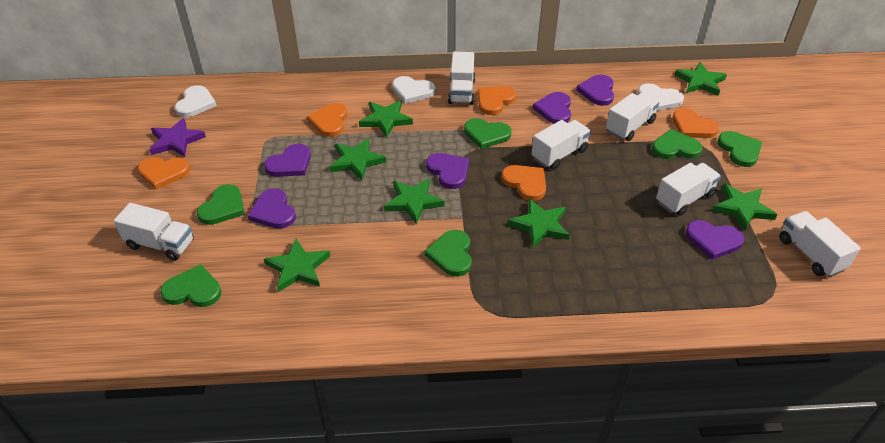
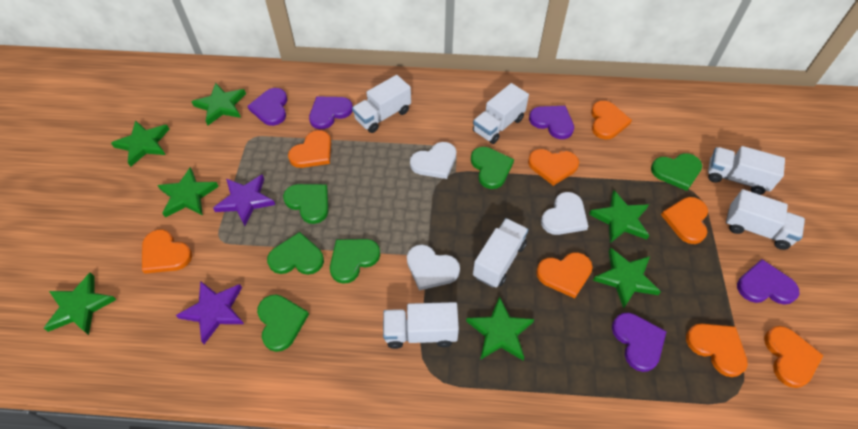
orange heart: [138,157,190,190] [307,103,348,137] [478,86,516,115] [501,165,546,201] [672,108,719,138] = 5 -> [142,230,192,274] [288,130,331,168] [528,149,579,186] [536,252,593,298] [591,101,632,139] [661,197,708,244] [686,324,748,377] [764,326,824,388] = 8
purple heart: [248,188,296,229] [264,144,311,177] [426,153,469,189] [533,92,571,124] [576,75,614,106] [685,220,744,260] = 6 -> [248,88,288,126] [309,96,353,129] [529,106,574,139] [612,313,667,372] [737,259,800,305] = 5
purple star: [149,118,206,157] = 1 -> [176,281,244,344] [213,174,275,226] = 2

